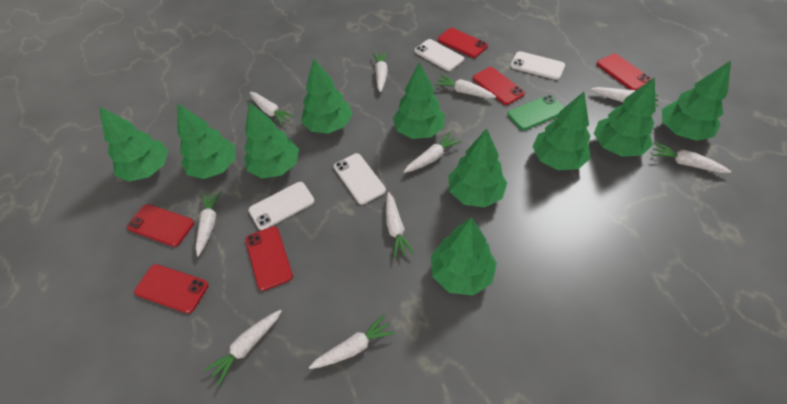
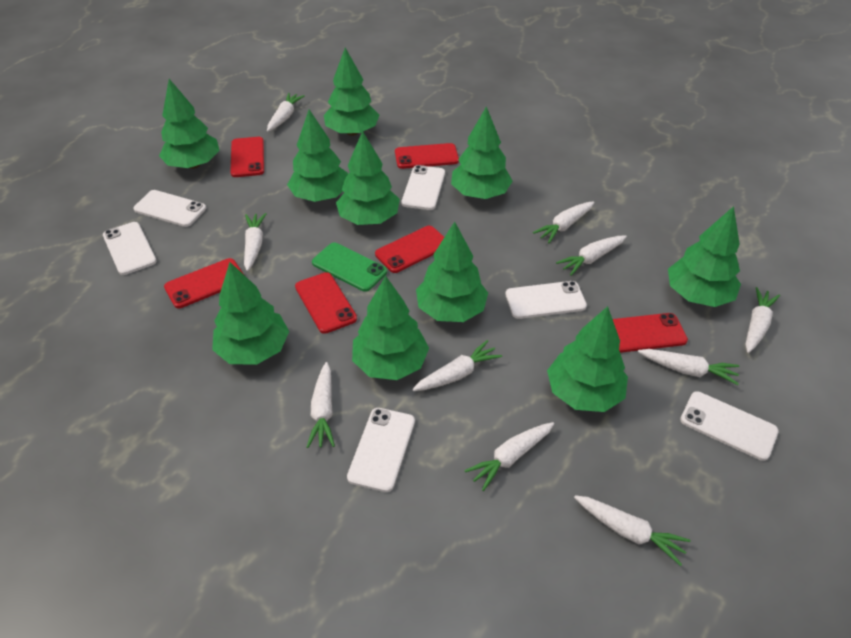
white phone: [248,182,315,230] [334,153,386,205] [414,39,464,71] [510,51,565,80] = 4 -> [103,222,157,275] [133,190,206,227] [347,408,415,492] [402,165,445,210] [505,281,587,319] [680,391,779,461] = 6

